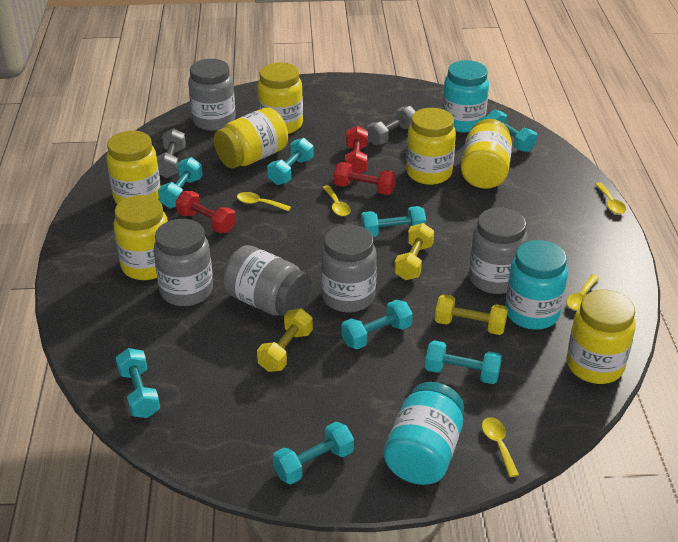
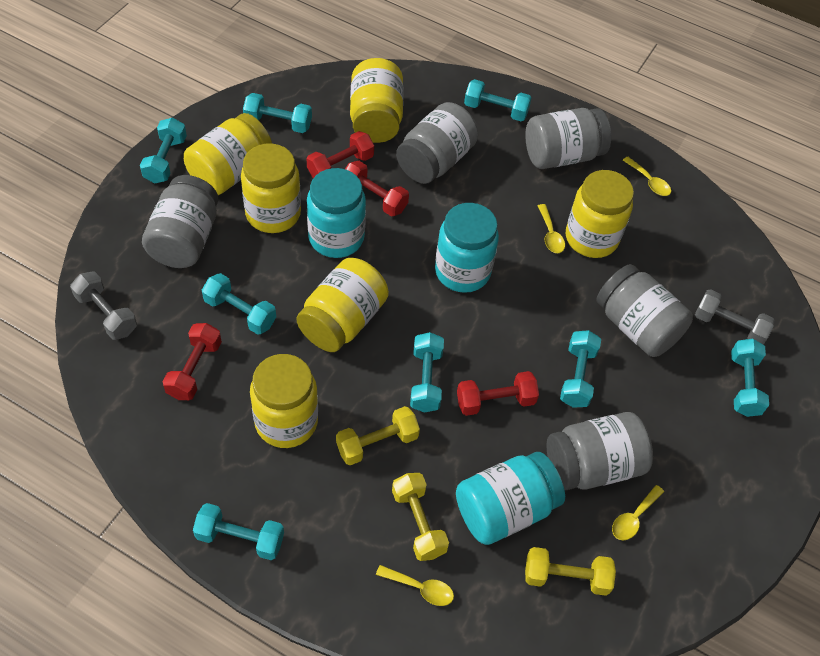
red dumbbell: [176,191,236,233] [334,162,396,195] [345,126,368,174] = 3 -> [163,323,222,400] [307,131,374,178] [345,161,409,216] [457,371,539,416] = 4
yellow jar: [106,130,161,204] [114,195,168,280] [214,107,288,168] [257,62,303,134] [406,108,456,185] [461,119,512,189] [567,290,636,384] = 7 -> [184,113,272,195] [241,144,301,233] [250,354,318,448] [296,258,389,352] [350,58,403,143] [566,170,634,258] = 6
yellow spoon: [237,192,291,211] [322,185,350,216] [482,417,519,477] [567,275,599,310] [595,182,626,214] = 5 -> [376,565,454,606] [538,204,565,253] [612,485,664,540] [623,157,671,196] = 4

